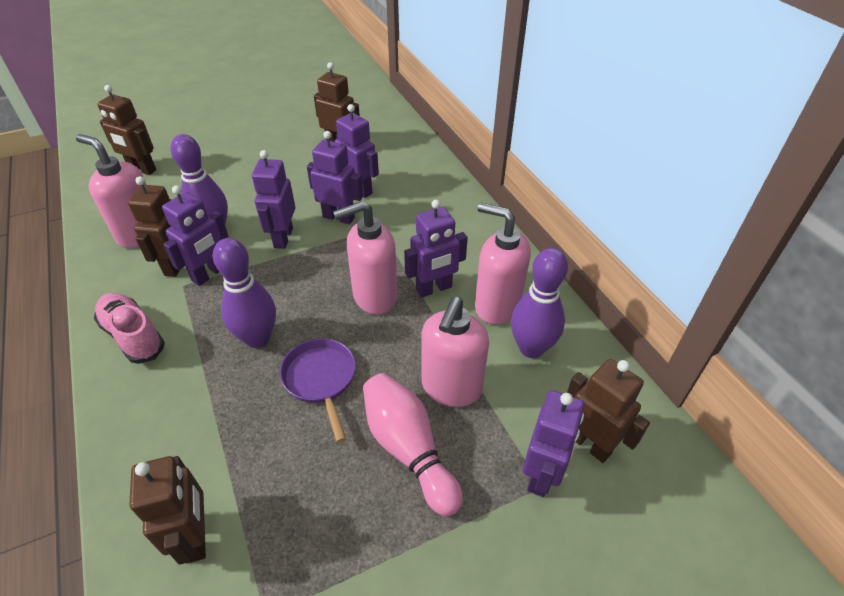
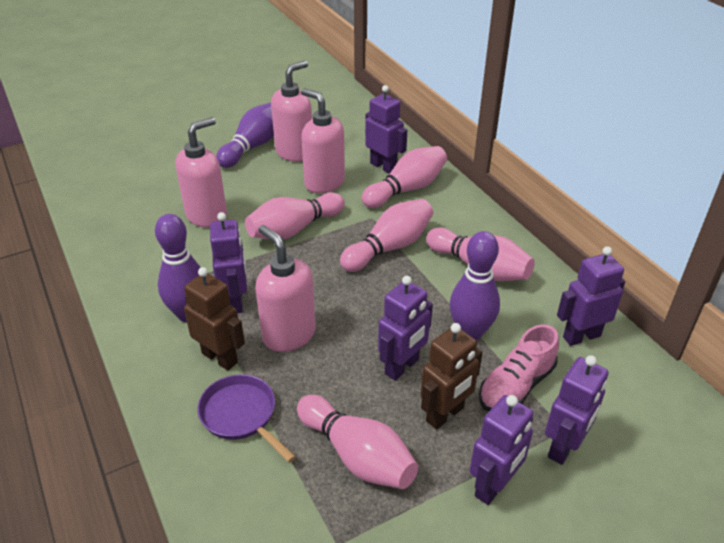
brown robot: [97,85,156,175] [128,176,180,277] [129,456,206,565] [314,62,360,142] [567,359,650,463] = 5 -> [184,267,245,370] [420,323,483,430] = 2
pink bowling pin: [363,373,463,516] = 1 -> [245,192,345,240] [297,395,418,489] [340,199,433,272] [362,146,447,208] [426,227,535,281] = 5

